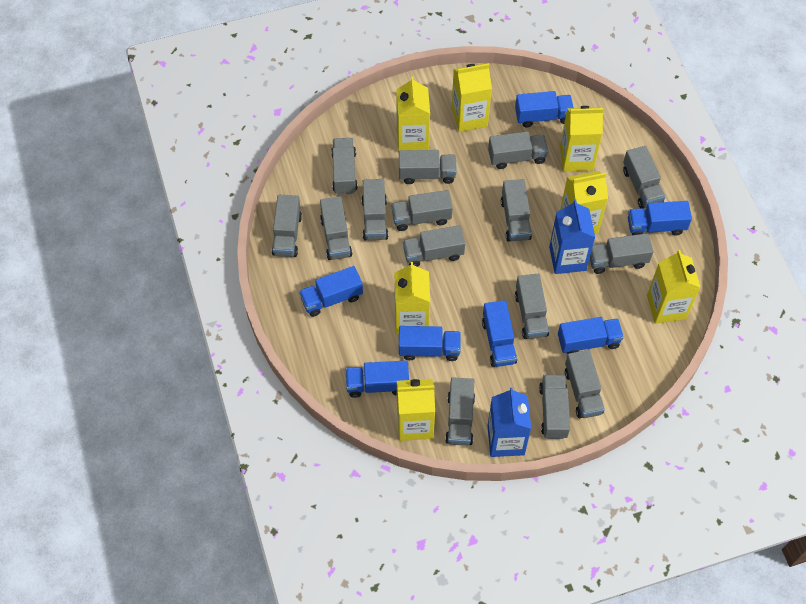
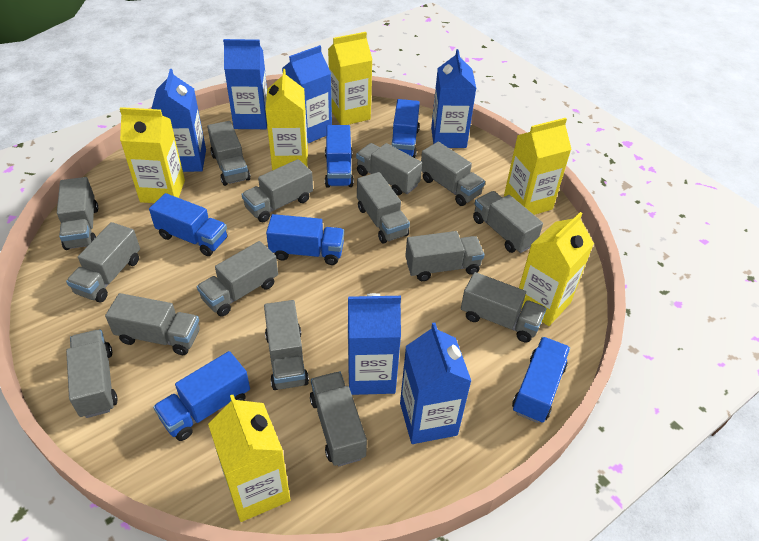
blue carton: [487,387,531,457] [549,200,595,274] = 2 -> [151,69,206,172] [223,39,267,129] [282,45,332,144] [348,293,401,395] [400,322,471,444] [431,49,476,148] = 6
blue truck: [299,266,363,317] [346,361,409,398] [399,326,461,361] [482,300,517,367] [515,91,574,127] [558,317,624,354] [628,201,692,235] = 7 -> [149,193,227,256] [153,351,250,441] [266,214,344,265] [325,125,354,188] [391,99,420,158] [512,337,570,423] = 6
yellow carton: [395,262,430,334] [396,77,430,152] [397,379,435,441] [452,63,492,132] [560,106,604,171] [560,171,608,234] [647,250,701,324] = 7 -> [120,107,185,203] [208,395,290,522] [266,69,308,171] [328,32,373,125] [504,118,572,215] [519,212,594,326] = 6

